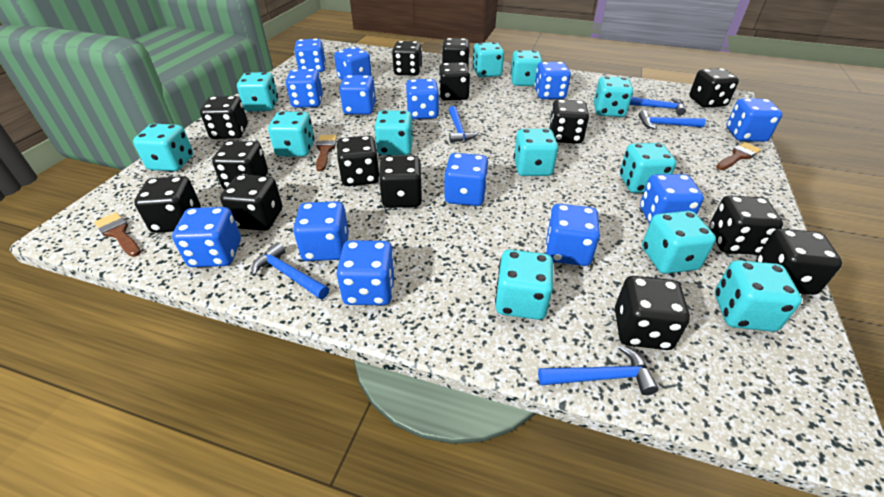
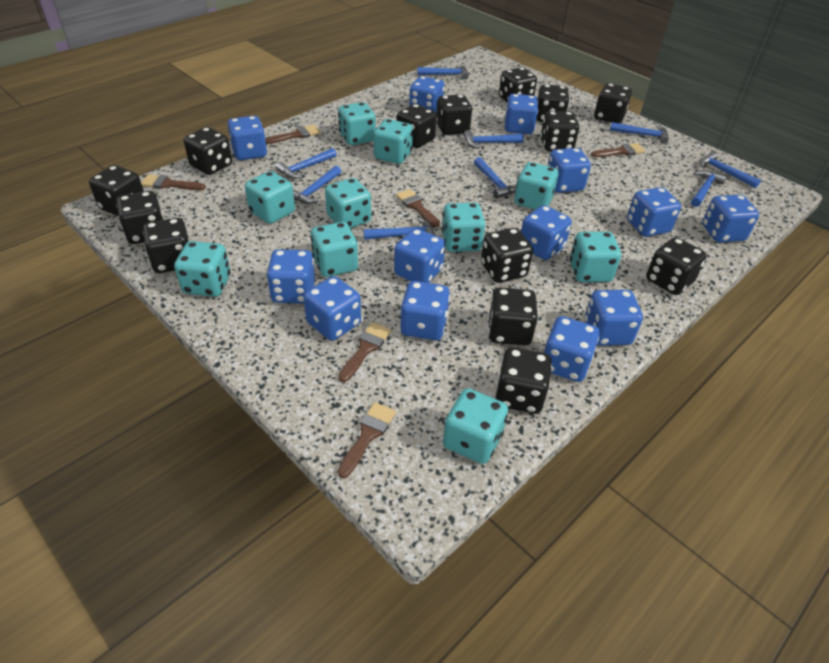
blue hammer: [251,242,329,299] [449,106,479,143] [538,345,658,395] [630,97,686,116] [639,110,706,129] = 5 -> [275,148,337,179] [293,166,341,204] [364,218,436,240] [417,65,469,80] [464,130,524,149] [474,157,517,198] [610,122,669,144] [691,170,727,207] [700,152,761,188] = 9
brown brush: [94,212,141,257] [316,135,337,171] [716,142,761,170] = 3 -> [141,174,206,190] [265,125,320,144] [338,322,391,382] [338,402,396,478] [396,189,440,227] [591,143,645,157] = 6
turquoise dice: [133,124,193,171] [237,72,278,111] [268,112,315,157] [374,110,413,155] [473,42,504,77] [495,249,553,320] [510,50,542,86] [514,129,558,176] [594,76,633,117] [620,143,676,193] [642,211,716,274] [715,260,802,332] = 12 -> [174,241,230,297] [245,171,295,224] [311,222,358,277] [325,178,371,228] [338,102,376,145] [374,119,413,164] [442,203,485,252] [443,388,508,464] [514,162,559,210] [570,232,621,282] = 10

